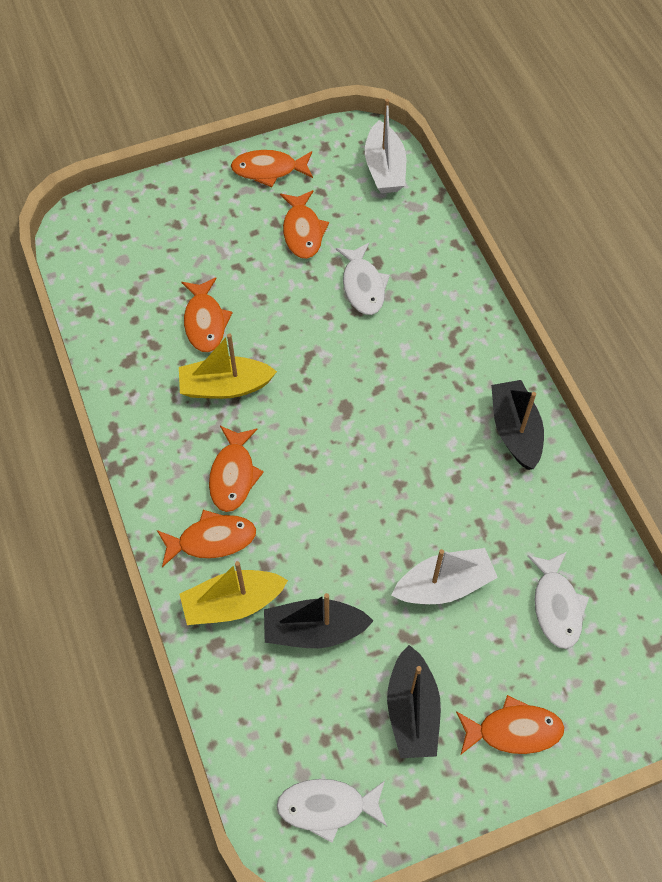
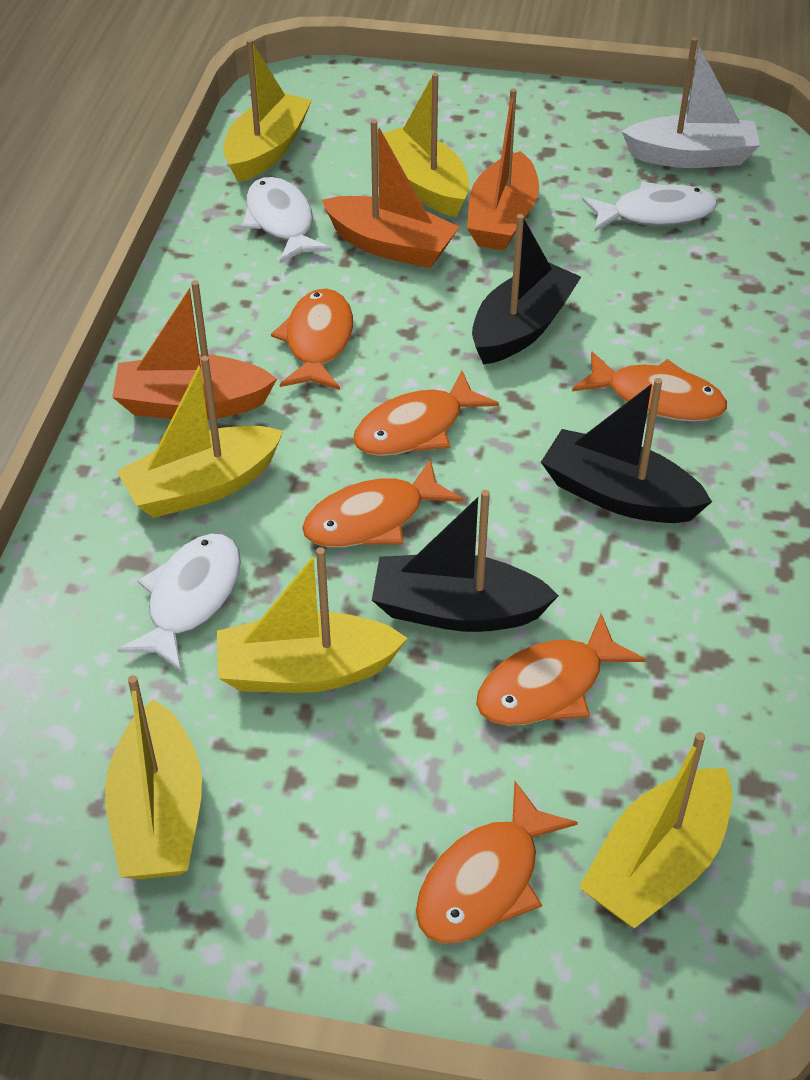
orange boat: none = 0 -> [112,280,277,420] [322,120,459,268] [467,88,539,251] = 3
white boat: [365,99,406,193] [392,548,498,604] = 2 -> [622,37,760,168] = 1
yellow boat: [179,334,277,399] [180,561,288,625] = 2 -> [105,675,202,879] [117,356,283,518] [217,547,407,693] [224,39,312,182] [377,73,469,217] [579,732,732,928] = 6

